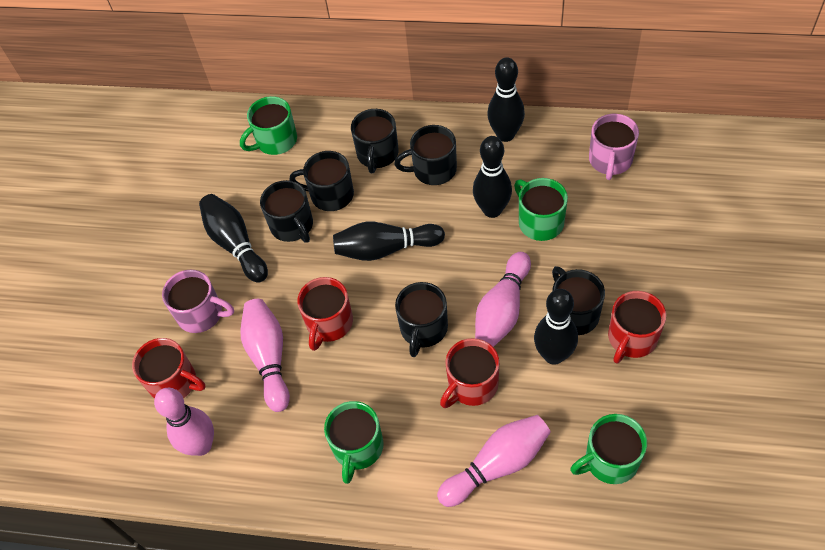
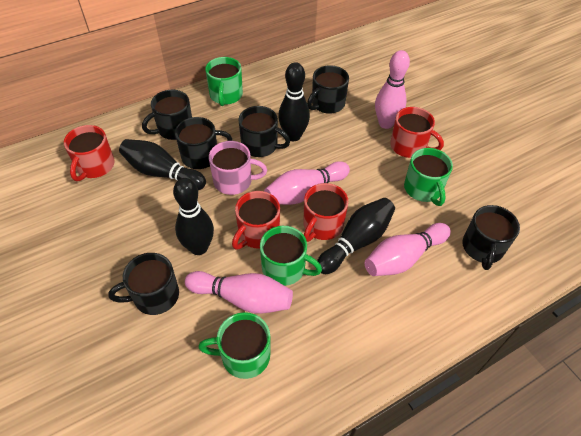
black bowling pin: [199,194,268,282] [333,222,445,261] [473,136,512,218] [487,57,525,142] [534,289,578,365] = 5 -> [119,139,206,190] [173,178,214,255] [278,62,310,141] [317,198,395,274] = 4
pink mug: [162,270,234,333] [589,114,639,180] = 2 -> [209,141,267,195] = 1

